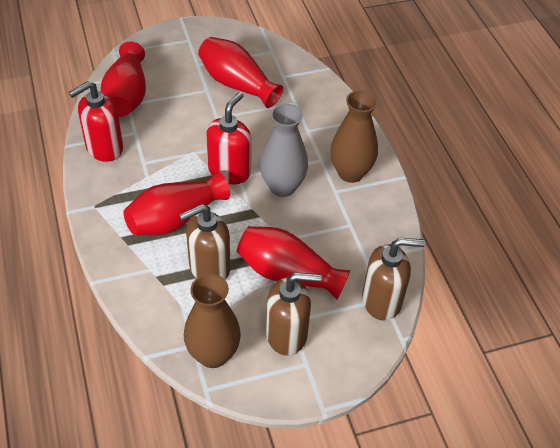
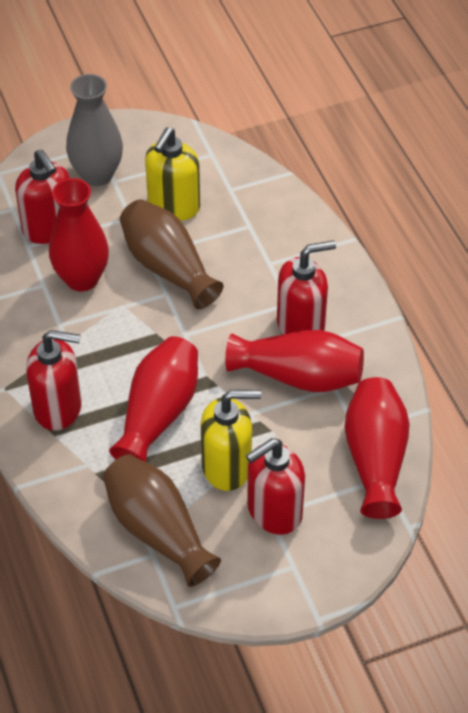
brown soap dispenser: [179,204,230,280] [266,272,321,356] [362,238,425,321] = 3 -> none = 0
red soap dispenser: [69,81,123,162] [206,92,251,184] = 2 -> [15,149,70,244] [26,330,82,431] [246,438,305,535] [277,240,336,334] = 4
yellow soap dispenser: none = 0 -> [145,127,200,221] [201,390,261,491] = 2

